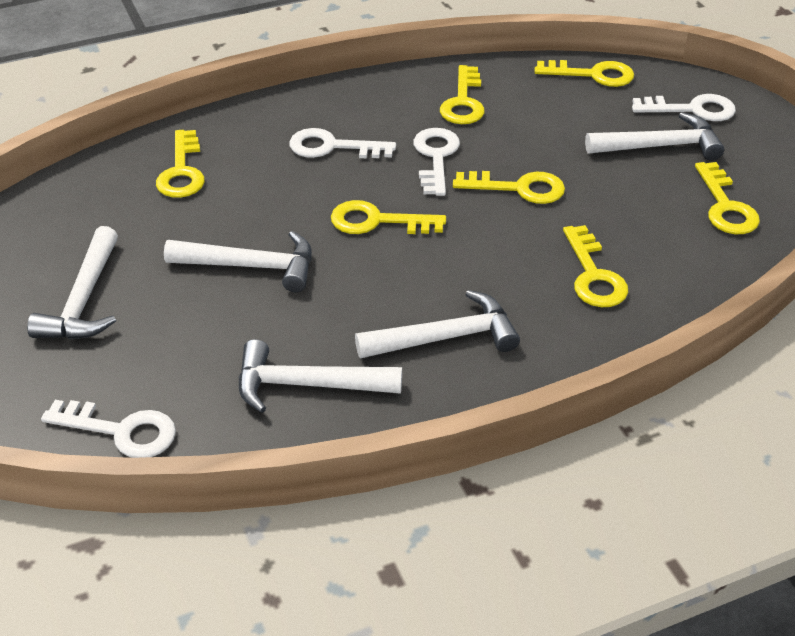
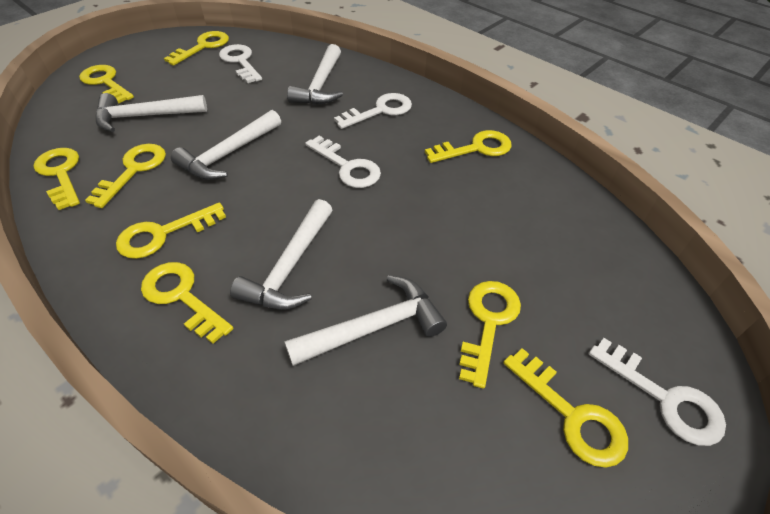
yellow key: [156,130,205,198] [331,200,446,234] [440,65,485,124] [453,171,565,204] [535,60,634,87] [563,225,628,307] [695,162,760,234] = 7 -> [33,148,80,210] [79,65,134,103] [85,144,166,208] [116,203,226,259] [141,262,234,344] [164,31,229,66] [425,130,512,163] [459,281,521,389] [503,348,628,468] = 9

